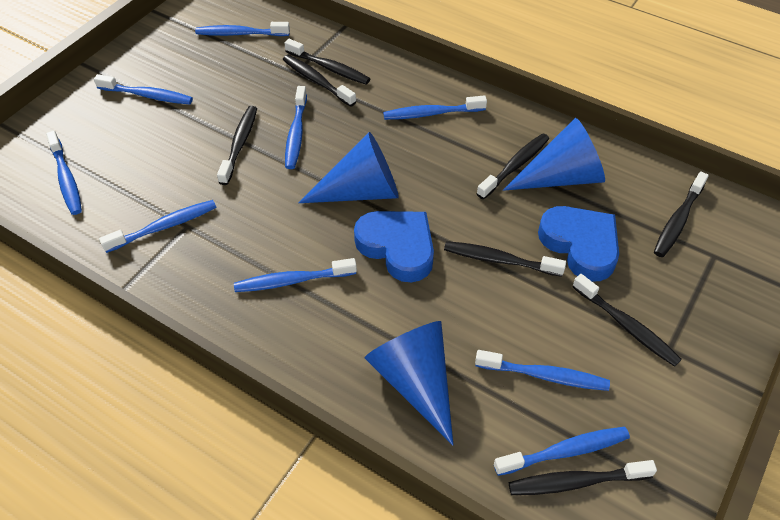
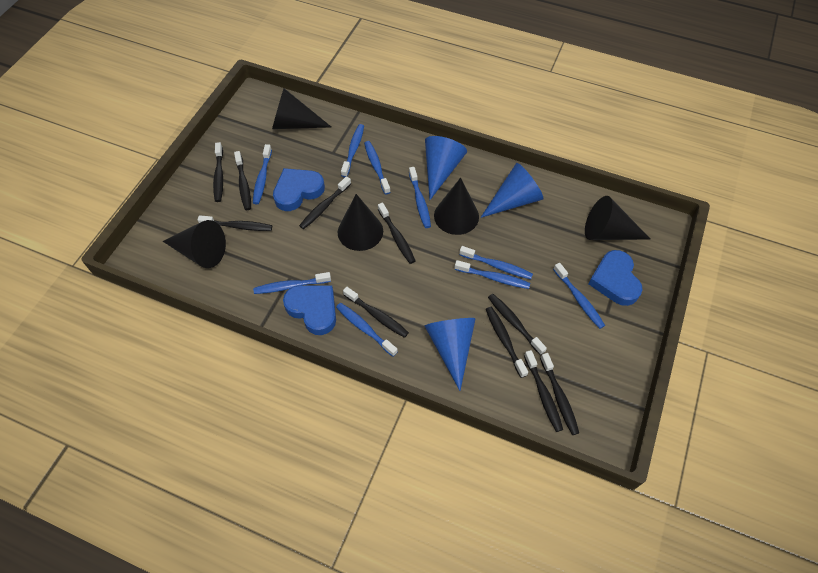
black cone: none = 0 -> [162,220,226,268] [272,88,331,129] [338,194,383,251] [434,178,479,235] [585,196,650,240] = 5
black toothbrush: [217,106,257,185] [283,55,356,107] [284,39,370,84] [444,241,566,277] [477,133,549,199] [509,460,657,495] [572,274,682,367] [654,171,709,257] = 8 -> [197,215,272,231] [213,142,223,202] [234,151,251,210] [299,176,351,229] [343,287,409,338] [378,203,415,264] [486,307,528,378] [488,294,547,355] [524,350,563,432] [540,353,579,435] = 10
blue heart: [354,211,434,282] [538,206,619,282] = 2 -> [273,168,325,211] [283,285,336,335] [589,250,642,306] = 3

